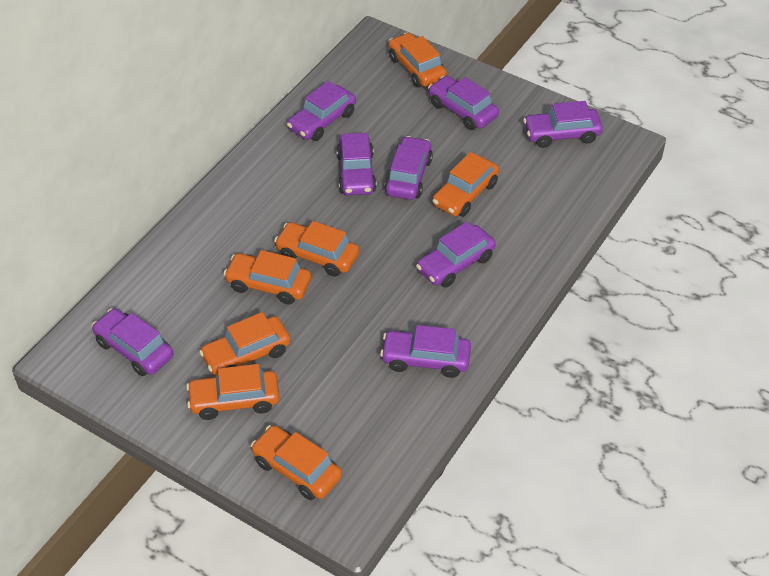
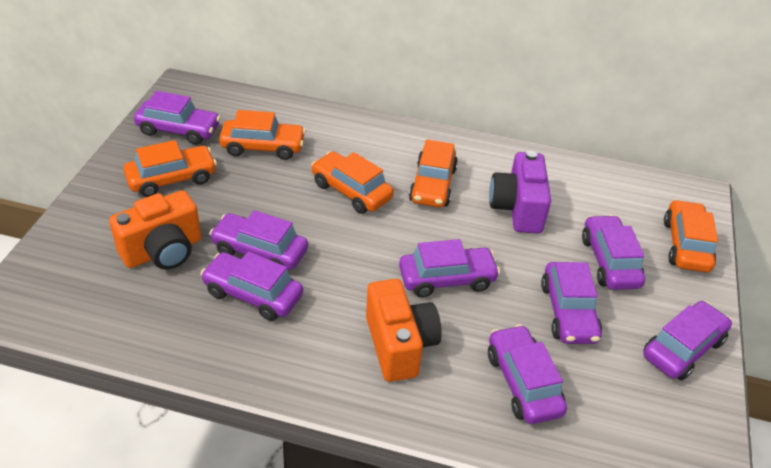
orange camera: none = 0 -> [109,190,201,270] [366,279,442,382] = 2
orange car: [186,364,279,420] [199,312,291,376] [224,250,311,304] [251,425,342,500] [274,221,359,277] [388,32,447,87] [432,152,499,217] = 7 -> [123,140,217,197] [219,110,306,160] [311,151,394,214] [409,139,458,208] [664,199,718,273] = 5
purple camera: none = 0 -> [489,150,551,233] = 1

